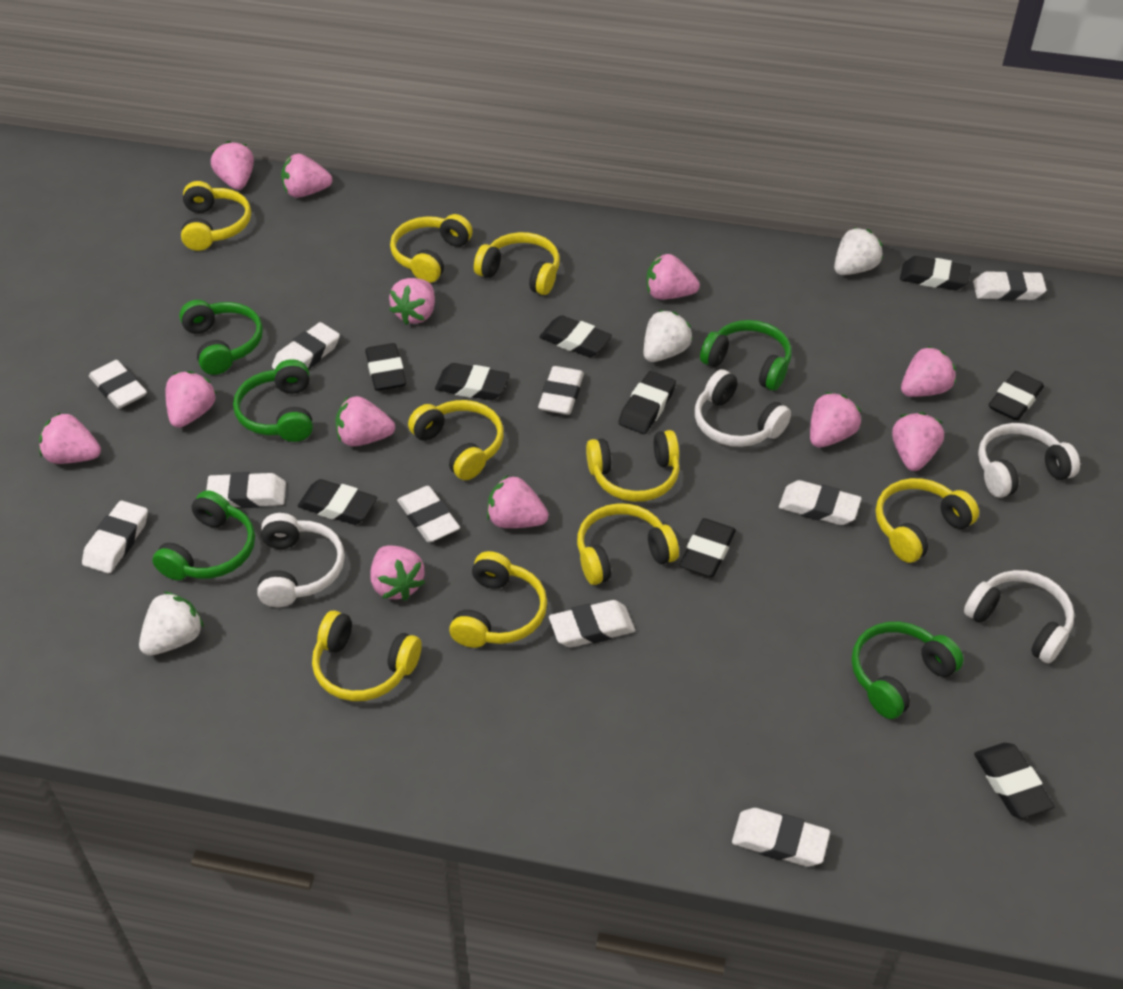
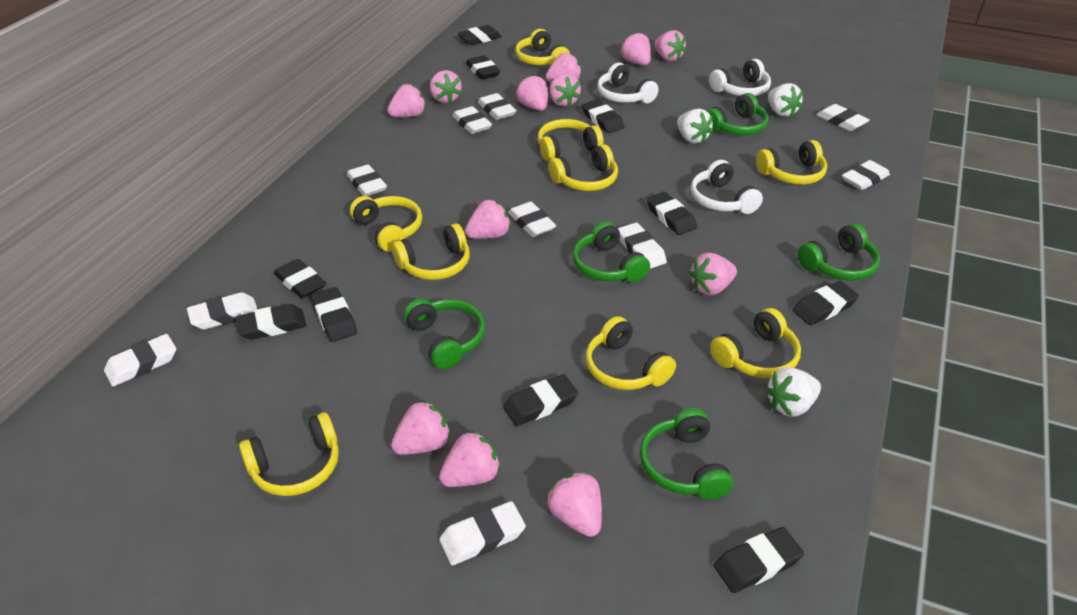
black eraser: [298,479,377,525] [365,343,406,391] [435,363,510,400] [539,315,612,357] [618,371,676,434] [680,518,736,577] [900,256,971,290] [974,743,1054,818] [989,371,1044,421] = 9 -> [235,304,306,340] [274,259,326,298] [311,287,357,342] [458,25,502,45] [466,55,500,79] [503,374,578,426] [582,99,624,133] [647,192,697,235] [714,527,804,593] [793,281,859,325] = 10
white headphones: [257,513,345,607] [695,369,791,447] [964,570,1074,664] [978,423,1080,498] = 4 -> [597,63,659,103] [691,160,763,214] [709,59,771,96] = 3

